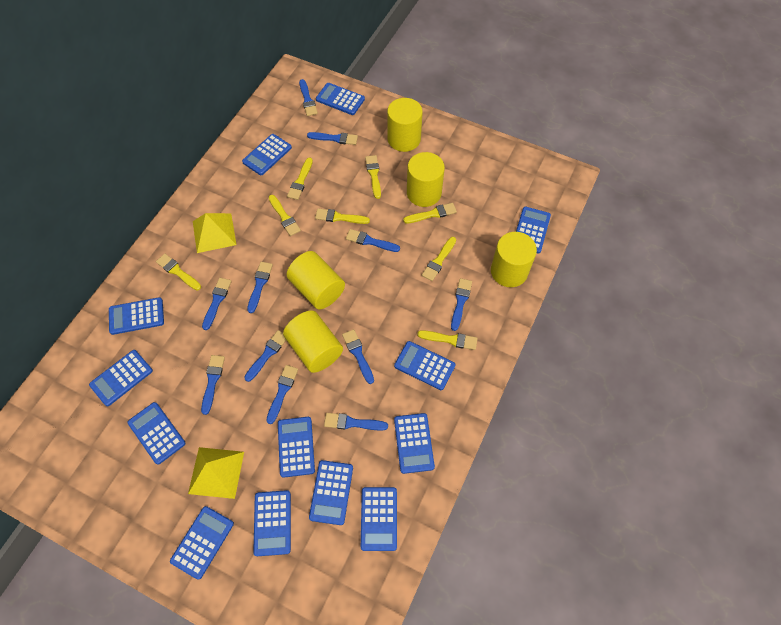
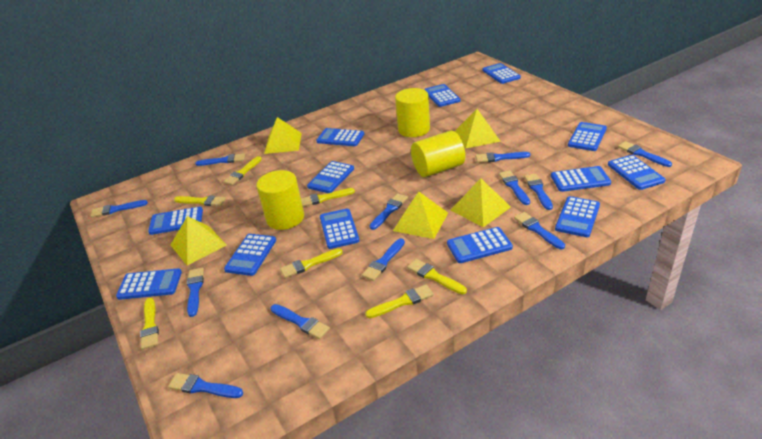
blue brush: [201,355,225,415] [202,278,231,330] [244,330,286,382] [247,262,273,313] [266,365,298,424] [299,79,318,116] [307,132,358,145] [324,413,388,431] [342,329,374,384] [346,229,400,252] [451,278,472,331] = 11 -> [91,200,148,217] [168,373,243,398] [187,268,204,317] [195,153,245,166] [271,304,330,339] [362,238,405,281] [370,193,408,230] [476,152,530,163] [499,170,530,205] [514,212,565,249] [524,174,553,210] [618,141,672,167] = 12
yellow brush: [156,254,201,290] [269,195,301,236] [287,157,313,200] [315,208,370,224] [365,155,381,199] [403,203,457,223] [417,330,478,350] [422,237,456,281] = 8 -> [140,298,159,350] [174,195,226,206] [223,156,262,185] [280,248,343,278] [301,188,355,207] [365,285,433,318] [407,259,467,294] = 7
yellow cylinder: [283,310,343,373] [287,251,345,309] [387,98,423,152] [407,152,445,207] [491,232,537,287] = 5 -> [256,170,304,230] [395,88,430,137] [411,131,465,177] = 3
yellow pyramid: [188,447,244,499] [193,213,237,253] = 2 -> [170,216,227,266] [264,117,302,154] [393,192,448,239] [451,178,511,227] [455,109,501,148] = 5

